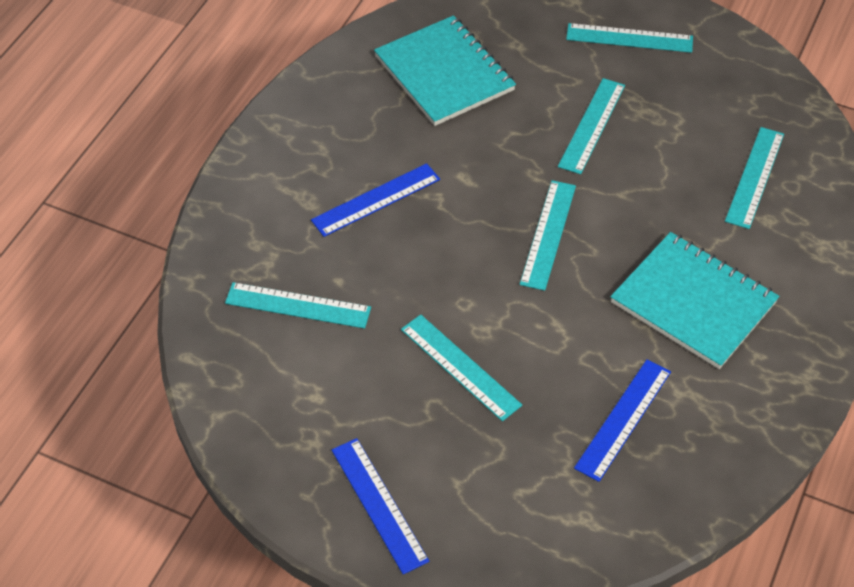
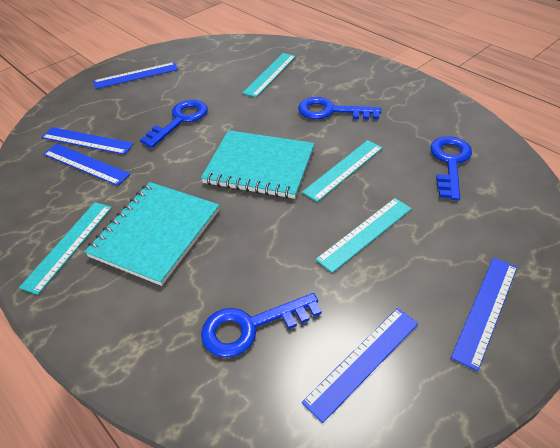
blue key: none = 0 -> [140,100,208,148] [201,293,322,357] [298,97,381,120] [430,136,472,200] = 4
blue ruler: [311,163,440,237] [332,438,429,574] [574,360,671,482] = 3 -> [41,127,134,155] [43,144,131,186] [93,62,178,89] [302,308,418,423] [451,258,517,371] = 5
turquoise ruler: [225,282,371,328] [401,314,522,421] [520,180,576,291] [558,78,625,174] [566,23,693,53] [725,127,784,229] = 6 -> [19,202,112,295] [242,53,296,97] [302,140,383,202] [315,198,412,273] = 4

